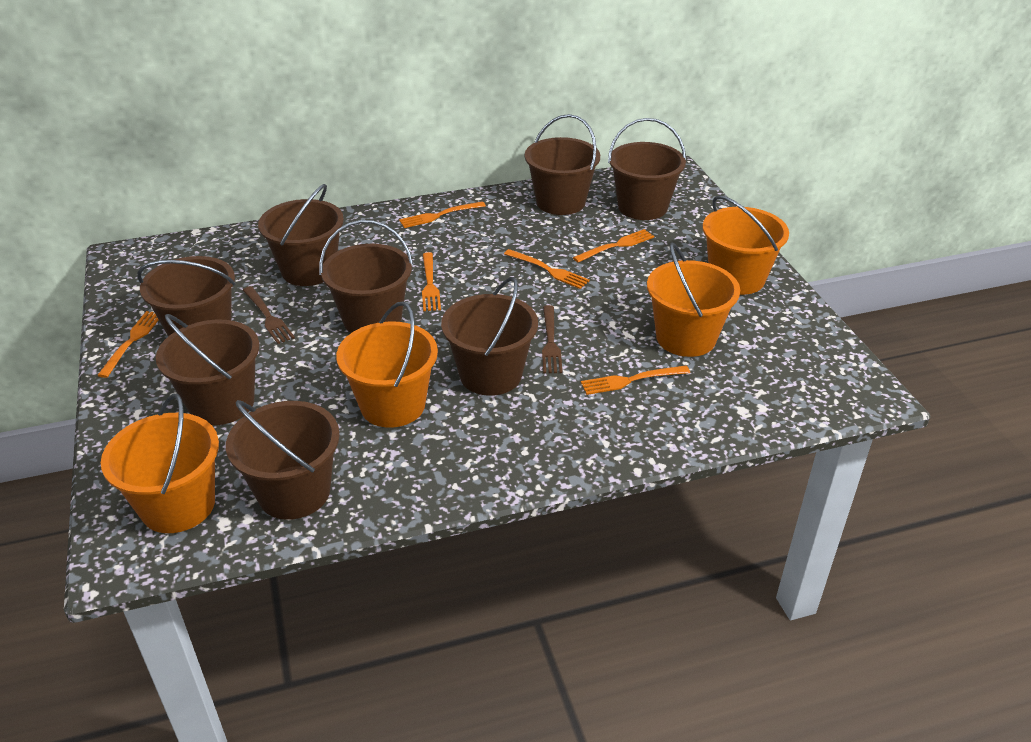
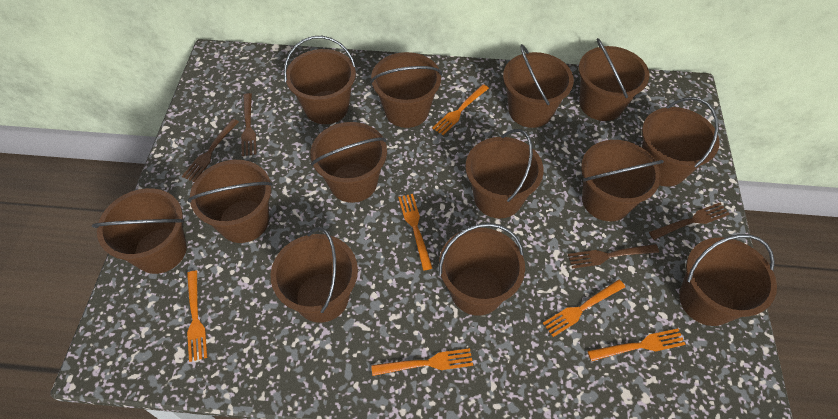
brown bucket: [137,256,235,336] [156,314,259,425] [226,400,340,520] [258,184,344,286] [320,220,413,333] [441,277,538,396] [525,114,600,215] [608,118,686,220] = 8 -> [92,188,187,274] [188,160,273,243] [271,227,358,323] [284,36,356,124] [310,122,387,203] [370,52,442,128] [439,223,525,316] [465,129,544,218] [503,44,574,128] [579,38,650,121] [581,140,664,221] [642,97,720,187] [679,234,777,326] = 13
brown fork: [243,286,295,344] [542,305,562,373] = 2 -> [182,119,239,182] [241,93,256,156] [568,244,659,269] [649,203,729,240] = 4
orange bucket: [101,394,219,533] [336,302,438,428] [647,243,740,357] [702,195,789,295] = 4 -> none = 0

